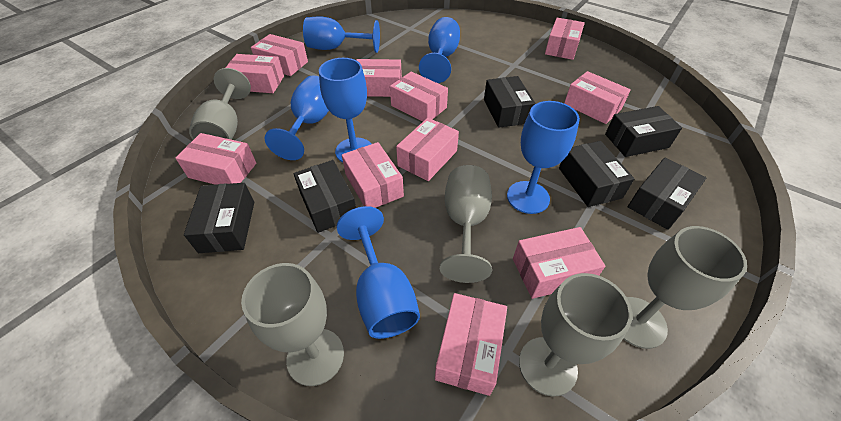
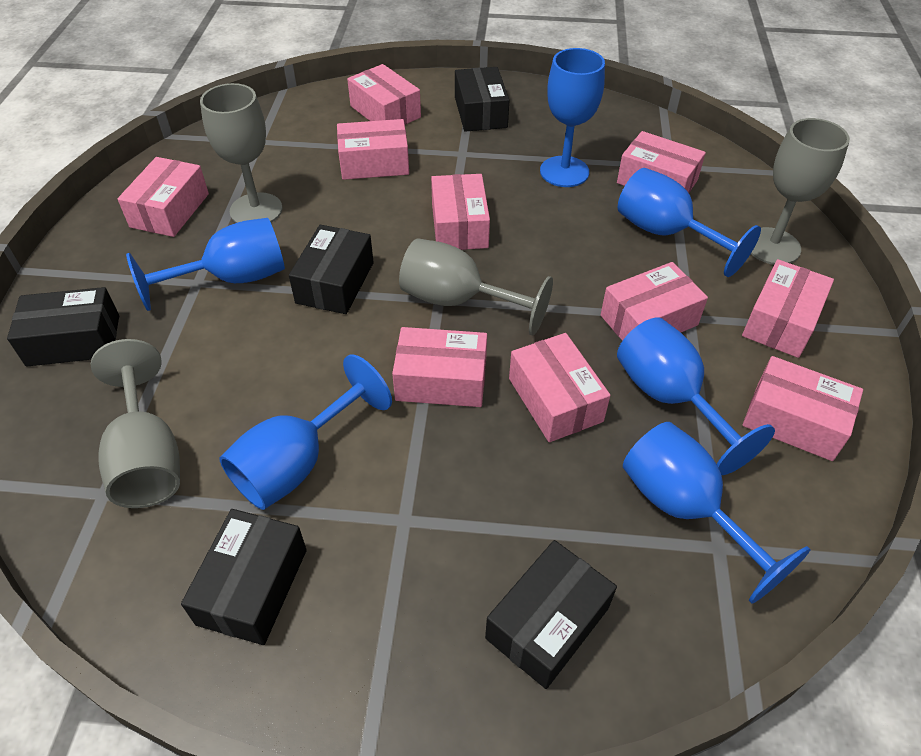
black box: [184,183,254,253] [294,160,356,233] [484,76,536,128] [559,141,635,207] [605,106,682,157] [628,158,706,230] = 6 -> [7,287,119,366] [181,509,307,645] [289,225,374,314] [455,67,509,132] [485,540,617,689] = 5
grey goblet: [189,68,251,140] [241,263,344,386] [440,165,492,283] [519,273,632,397] [623,226,747,349] = 5 -> [91,339,180,508] [200,83,282,223] [399,238,553,336] [751,118,850,265] = 4
pink box: [175,133,256,185] [225,54,284,93] [251,34,308,76] [342,142,404,208] [356,59,402,97] [390,72,448,122] [396,118,459,181] [435,293,507,396] [513,227,605,299] [545,18,585,60] [564,71,631,124] = 11 -> [118,157,209,237] [337,119,409,180] [347,64,421,125] [392,327,487,407] [431,174,490,250] [509,333,611,442] [601,262,708,341] [617,131,706,193] [742,259,834,358] [743,356,863,461] = 10

